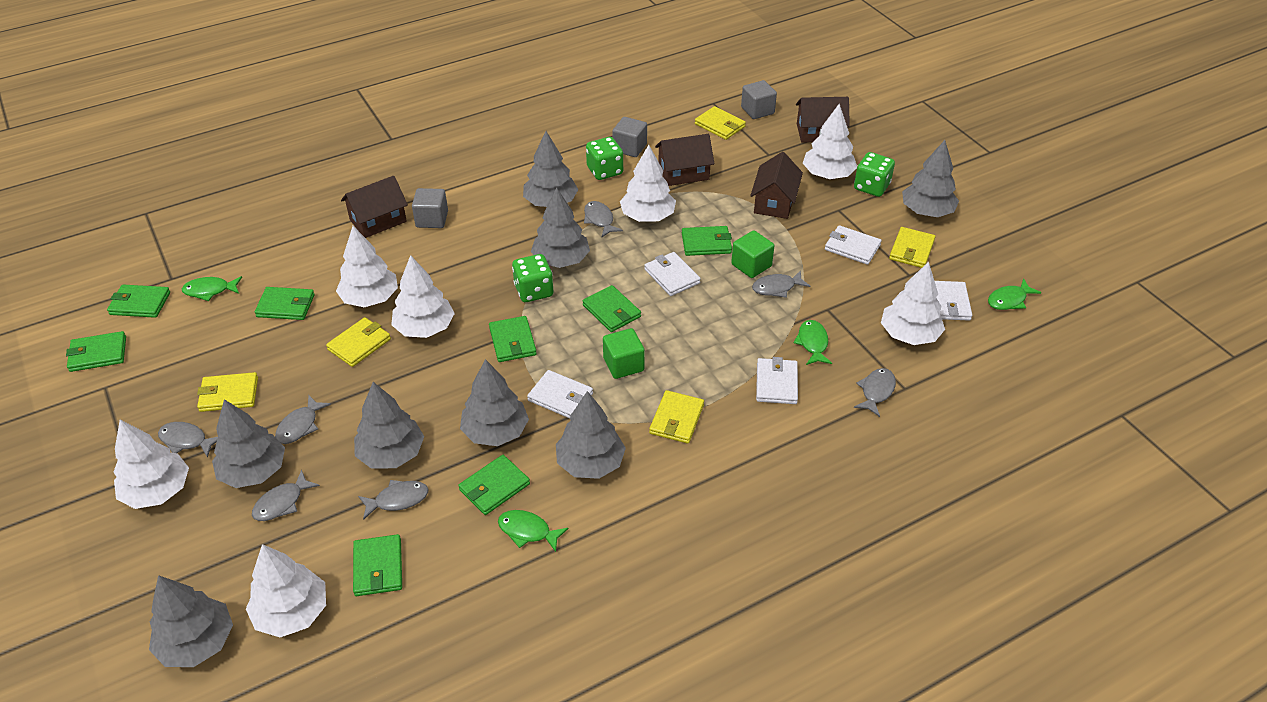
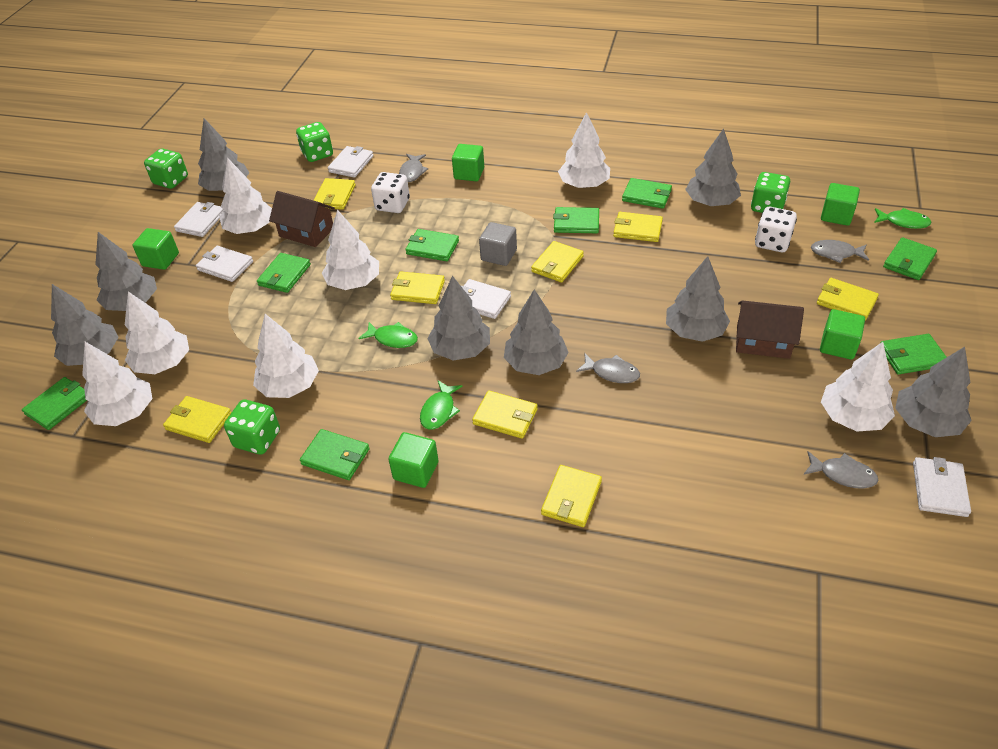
brown house: [341,176,408,238] [655,134,714,186] [750,152,803,219] [796,97,850,142] = 4 -> [269,191,335,247] [736,300,804,359] = 2
green cube: [603,328,645,379] [731,230,774,278] = 2 -> [133,228,179,270] [388,432,439,488] [452,144,484,181] [820,309,865,360] [821,183,860,226] = 5
green dice: [512,254,553,302] [586,137,623,180] [854,152,895,197] = 3 -> [144,148,188,189] [224,400,280,454] [296,122,333,162] [751,172,790,213] = 4
green fish: [182,276,242,301] [498,510,568,552] [794,320,832,365] [988,278,1041,310] = 4 -> [358,322,418,348] [420,381,463,430] [874,208,932,229] = 3
grey cube: [412,188,448,228] [613,117,647,157] [741,80,777,119] = 3 -> [479,222,517,266] = 1
grey fish: [158,422,218,458] [252,470,320,521] [275,395,331,444] [358,480,428,520] [584,201,623,237] [752,270,810,298] [854,368,896,417] = 7 -> [399,154,428,182] [576,353,640,383] [804,451,878,488] [811,240,869,263] = 4
white dice: none = 0 -> [371,172,410,213] [755,207,797,252] = 2
yellow wallet: [197,372,258,412] [326,317,391,367] [649,390,704,444] [695,106,746,140] [889,227,935,268] = 5 -> [163,396,232,443] [313,178,355,210] [390,271,445,304] [472,390,538,439] [531,241,584,282] [541,465,602,527] [613,212,663,242] [817,278,879,321] = 8

